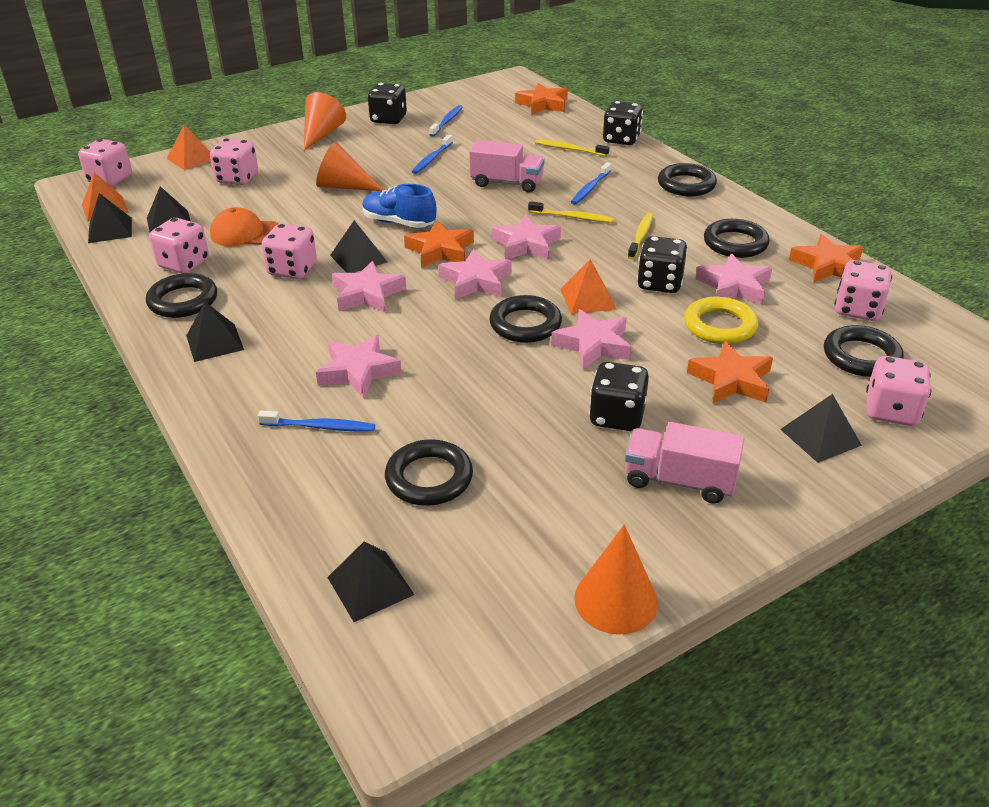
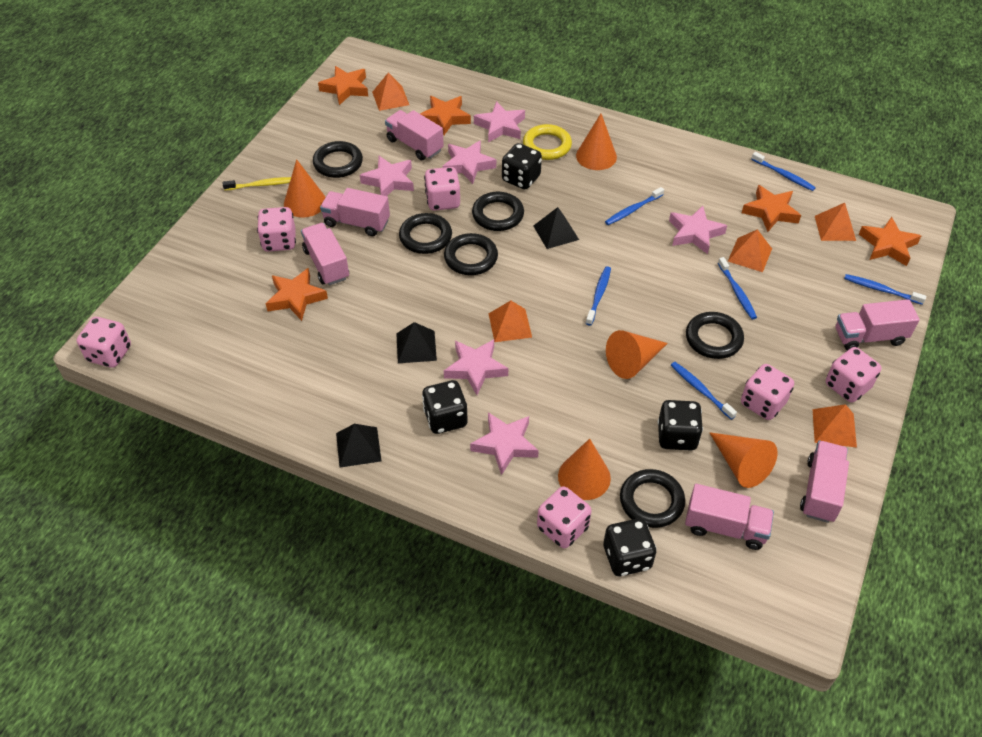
black pyramid: [88,193,132,243] [147,186,191,232] [186,302,244,362] [327,541,415,622] [330,220,387,273] [780,394,862,463] = 6 -> [336,424,381,468] [396,322,437,363] [533,207,579,249] = 3
blue shoe: [362,184,436,228] = 1 -> none = 0
blue toothbrush: [258,411,375,431] [412,135,453,174] [429,105,463,137] [571,162,611,205] = 4 -> [586,266,611,326] [605,187,664,225] [671,362,737,420] [718,257,757,319] [751,152,816,191] [844,274,926,305] = 6
orange cap: [210,207,279,246] = 1 -> none = 0
orange cone: [304,92,346,150] [316,142,383,191] [574,524,658,635] = 3 -> [284,159,325,218] [558,439,611,500] [576,114,617,170] [606,330,668,379] [709,432,778,488] = 5
orange pyramid: [82,172,129,222] [167,125,211,170] [560,259,616,314] = 3 -> [372,73,409,111] [489,300,532,342] [728,229,772,272] [813,404,857,448] [815,203,856,241] = 5
orange star: [404,221,474,268] [515,83,568,115] [687,341,773,403] [789,234,863,282] = 4 -> [266,268,328,321] [318,66,368,105] [420,96,471,135] [742,185,801,232] [859,217,921,266] = 5
pink truck: [469,140,545,193] [625,422,744,504] = 2 -> [301,223,349,285] [320,188,390,236] [385,110,444,160] [685,484,774,550] [800,440,849,523] [835,299,920,350] = 6
yellow toothbrush: [528,201,614,223] [535,139,609,156] [628,213,653,259] = 3 -> [223,177,291,190] = 1

